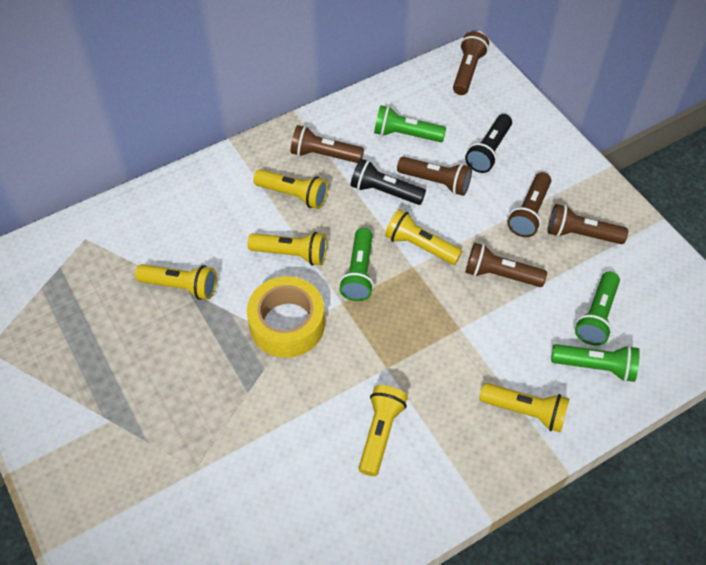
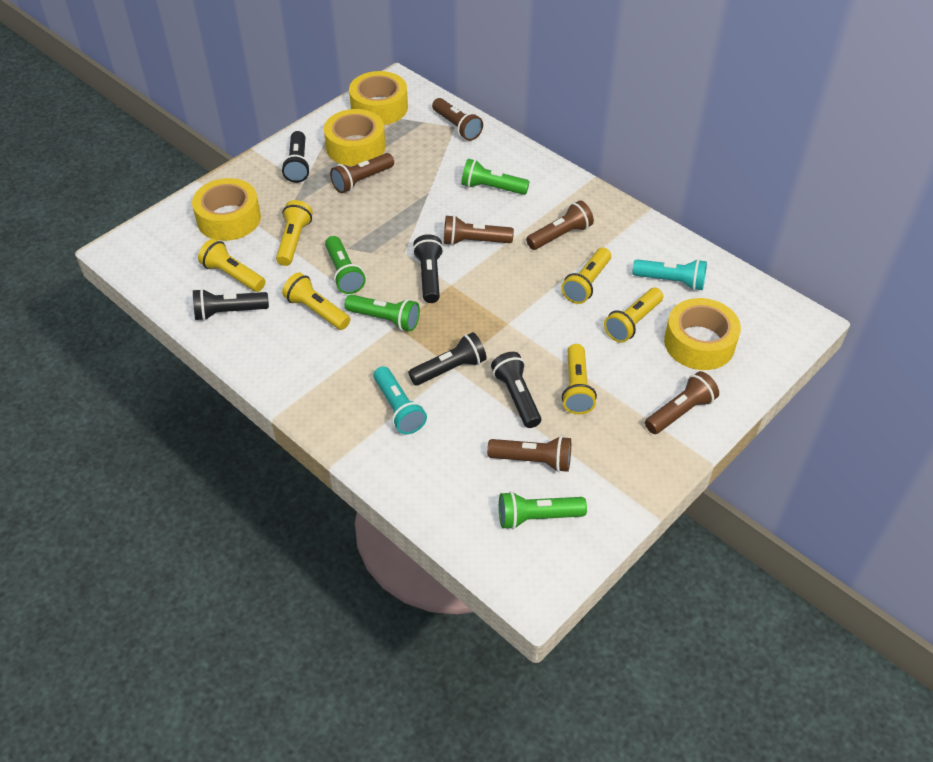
black flashlight: [351,159,426,205] [465,114,512,173] = 2 -> [193,288,269,321] [281,131,310,183] [408,332,487,386] [413,234,444,303] [491,352,541,428] = 5
turquoise flashlight: none = 0 -> [373,366,427,434] [632,259,707,291] = 2
yellow tape: [247,276,325,358] = 1 -> [192,178,261,241] [324,109,386,166] [349,71,408,125] [664,298,741,370] = 4

